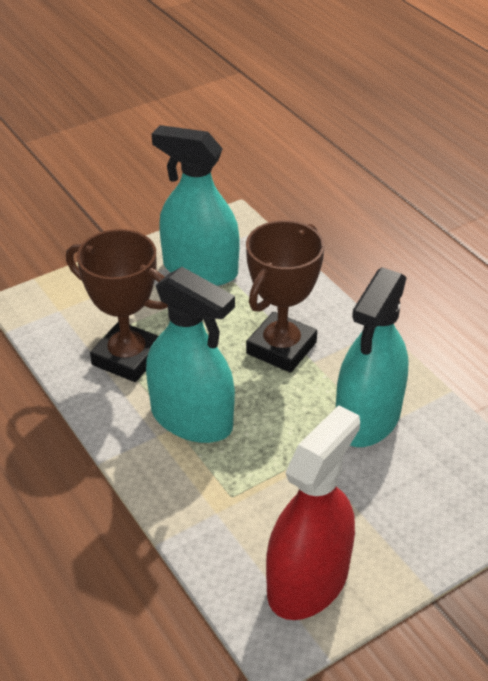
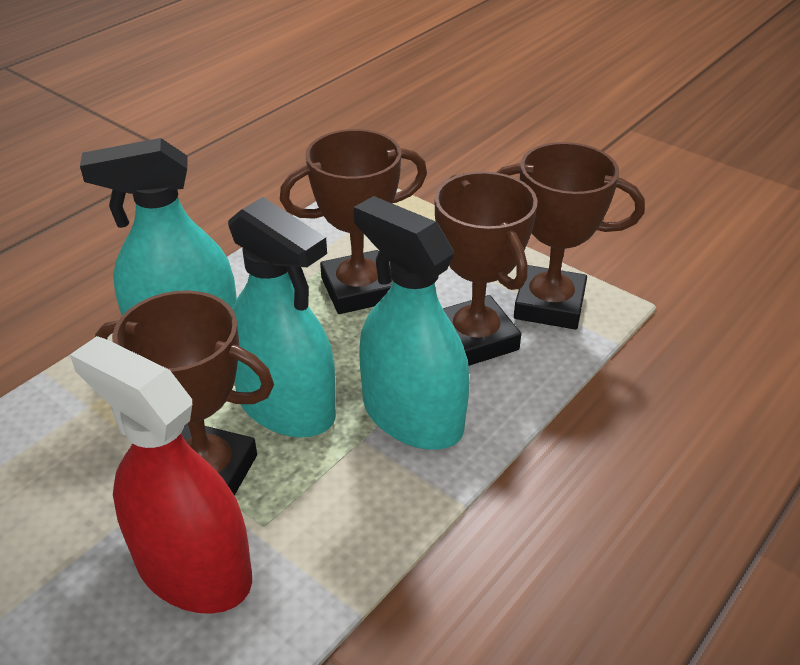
brown trophy: [66,229,168,382] [246,220,325,373] = 2 -> [95,290,274,496] [280,129,427,314] [434,171,538,366] [496,142,645,330] = 4

